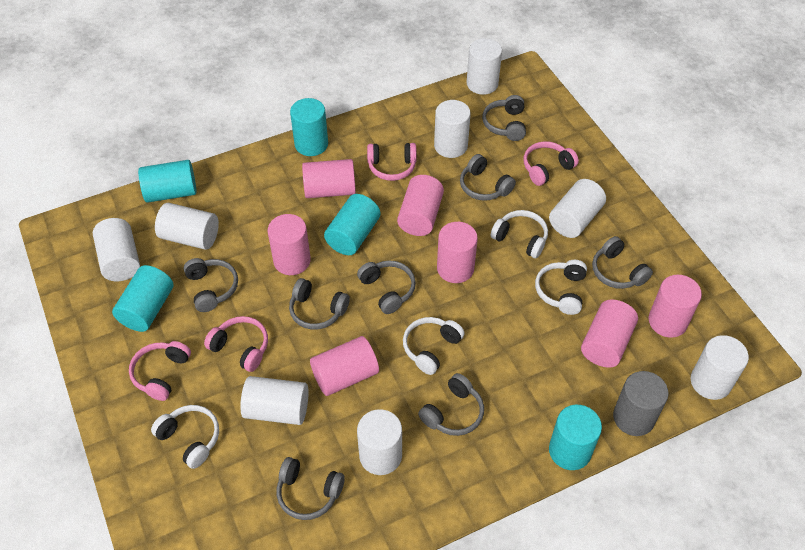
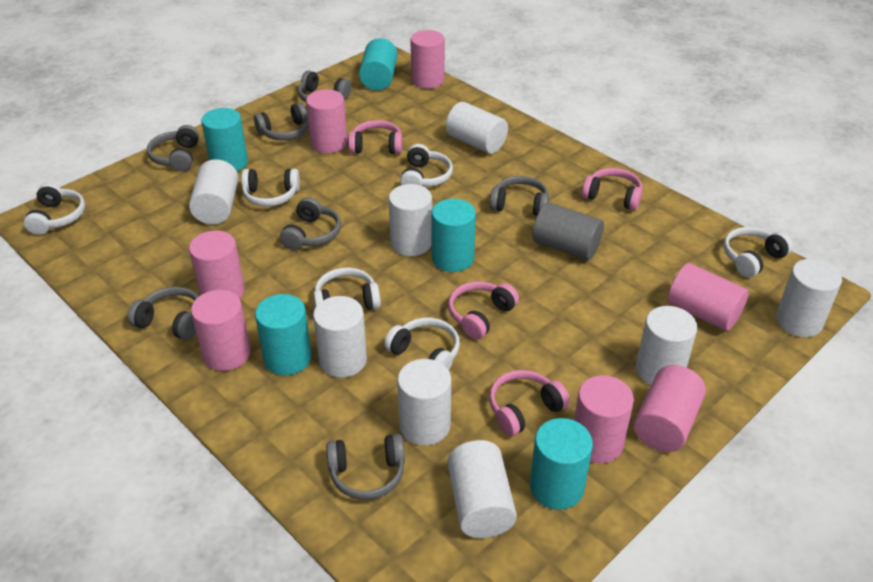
grey headphones: [184,258,238,312] [277,457,345,520] [289,278,350,329] [357,260,416,314] [418,373,484,436] [460,154,516,201] [482,95,526,141] [592,236,653,289] = 8 -> [127,287,199,340] [147,125,199,171] [254,103,309,140] [280,197,341,250] [298,71,351,102] [326,434,405,500] [490,176,549,216] = 7
white headphones: [151,405,219,469] [403,317,465,375] [490,210,548,258] [535,260,587,315] = 4 -> [23,183,85,235] [241,168,300,207] [313,267,381,310] [384,318,460,370] [400,144,453,187] [724,227,793,278] = 6

